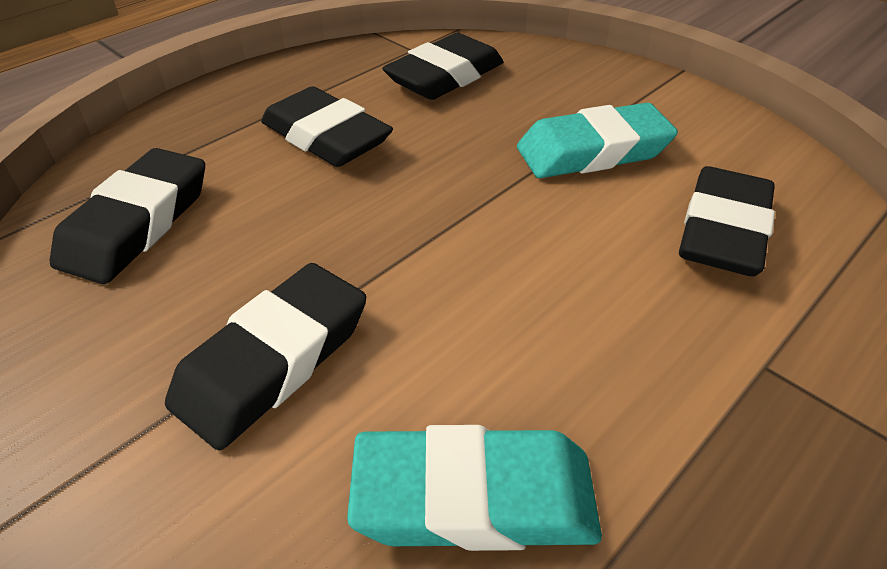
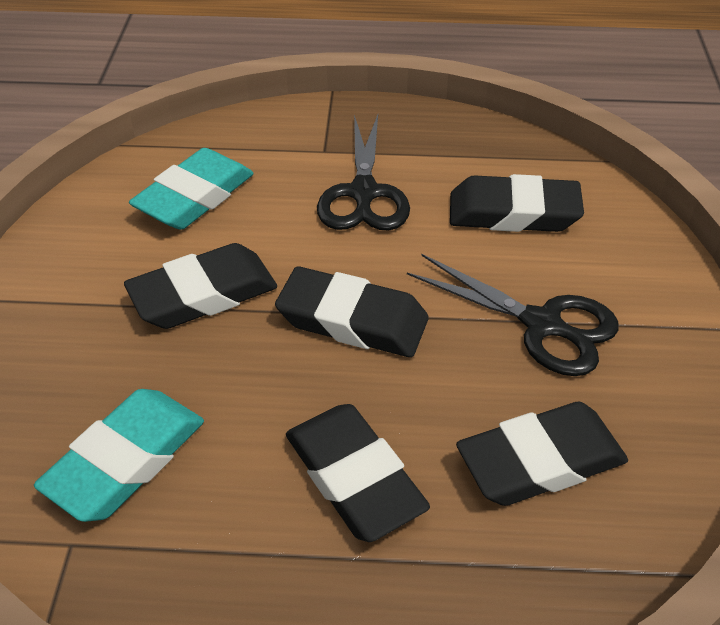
black scissors: none = 0 -> [317,115,410,231] [407,254,619,376] = 2

